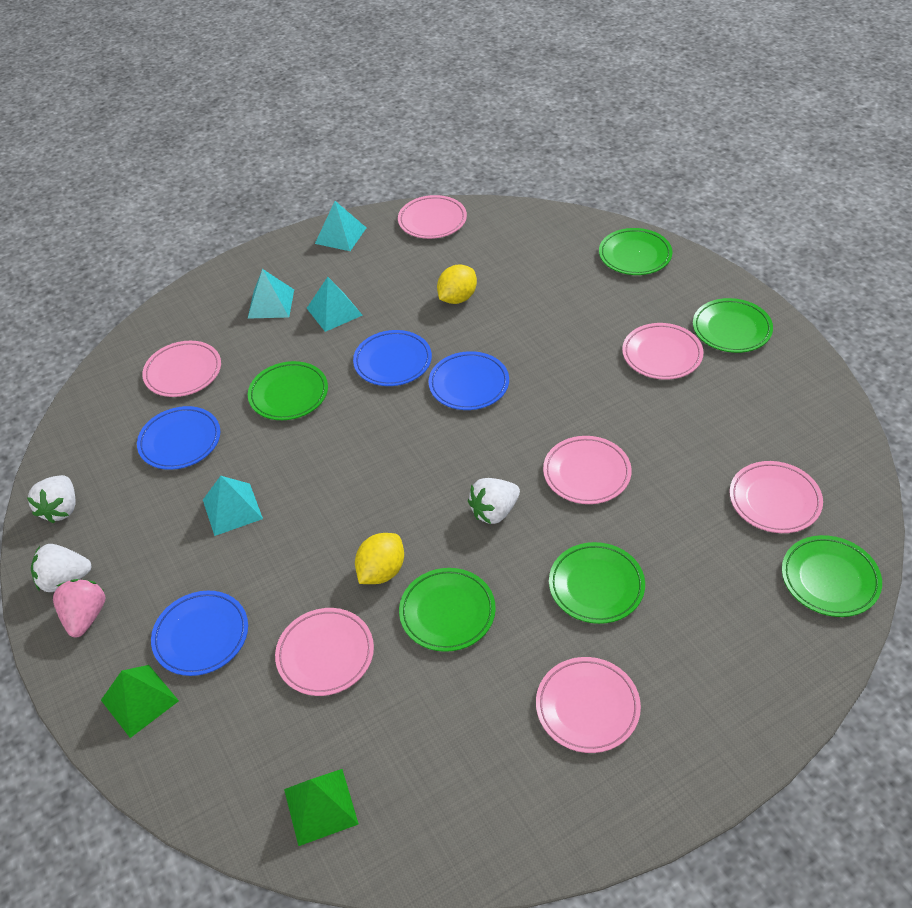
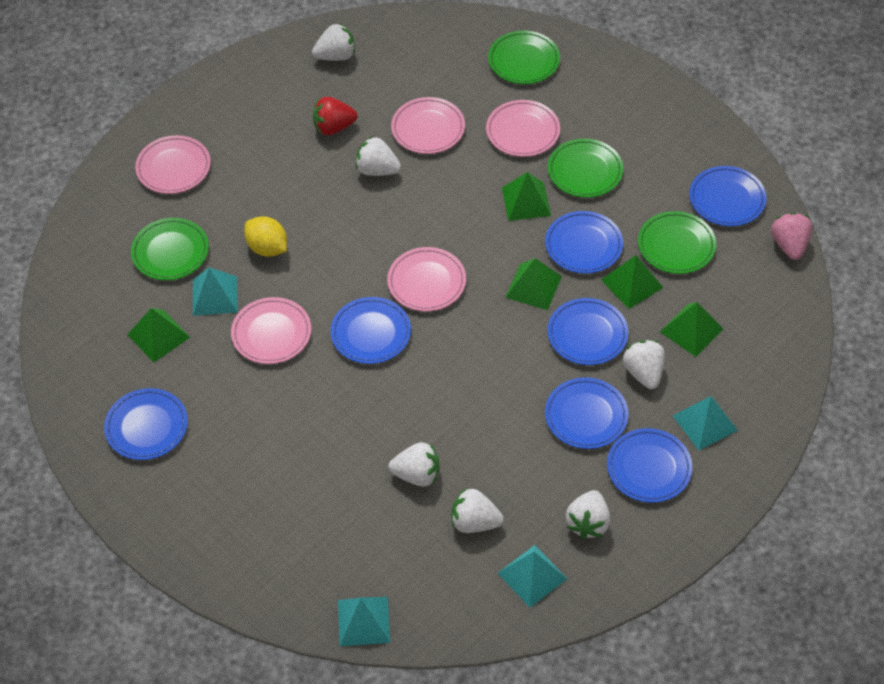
blue plate: [137,406,220,470] [151,591,248,676] [353,330,432,386] [429,351,509,410] = 4 -> [104,388,188,460] [331,297,411,364] [545,211,623,274] [545,377,628,449] [547,298,628,365] [607,428,692,503] [689,166,766,226] = 7
green plate: [248,361,328,420] [399,568,496,652] [549,542,645,624] [599,228,672,275] [693,298,773,353] [782,535,882,617] = 6 -> [131,218,209,280] [488,30,560,84] [548,139,623,198] [638,211,716,274] = 4
green pyramid: [101,665,179,738] [284,769,359,846] = 2 -> [127,308,190,363] [502,172,551,221] [505,258,562,310] [601,255,663,309] [660,302,723,357] = 5
pink plate: [142,341,221,397] [275,608,374,696] [398,195,467,239] [536,657,641,753] [543,436,632,504] [622,323,703,380] [730,461,823,533] = 7 -> [135,135,211,194] [231,297,311,364] [387,247,466,311] [391,97,465,154] [486,100,560,157] = 5
red strawberry: none = 0 -> [313,97,358,135] = 1
white strawberry: [27,475,76,524] [31,544,92,592] [468,478,520,524] = 3 -> [312,23,355,61] [356,136,401,176] [388,442,440,487] [452,488,504,533] [566,490,610,539] [623,340,665,389] = 6
yellow lemon: [355,533,404,584] [437,265,477,304] = 2 -> [244,216,287,257] = 1

